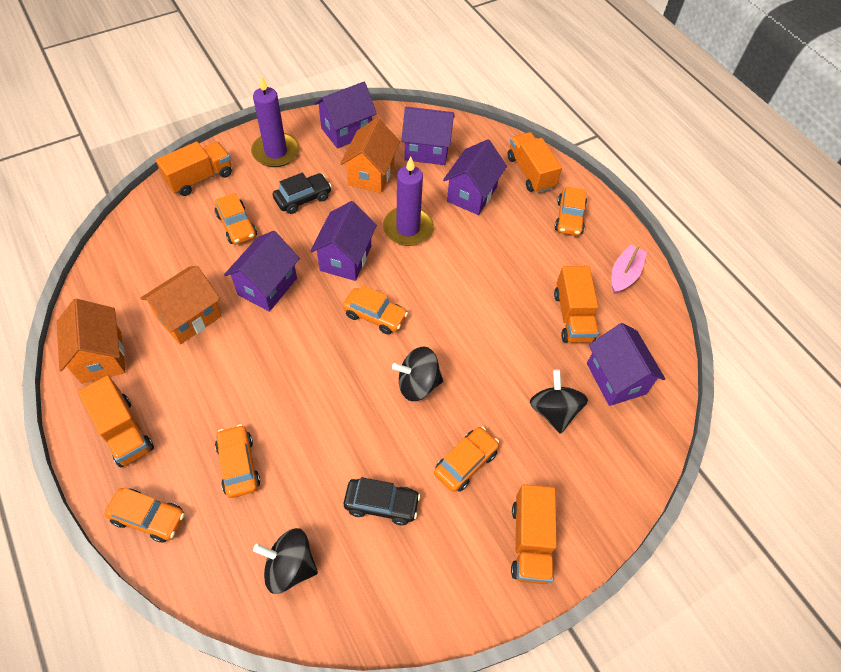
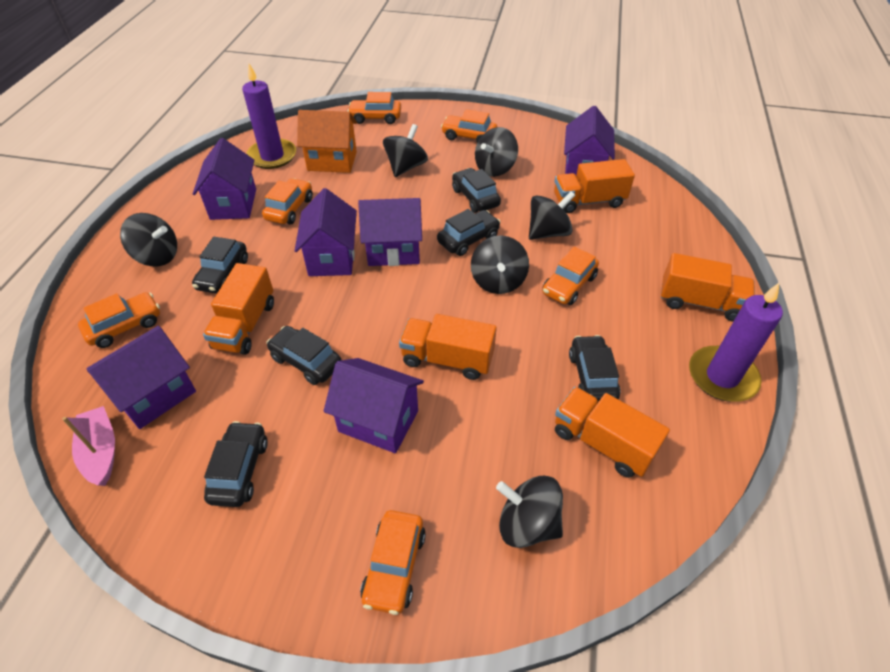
black car: [272,172,332,214] [344,477,421,525] = 2 -> [192,237,248,293] [204,421,268,507] [266,326,342,385] [437,209,501,256] [452,168,501,213] [569,335,621,402] = 6
black spinning top: [253,528,318,594] [392,347,443,401] [530,369,588,434] = 3 -> [120,213,177,266] [383,124,428,177] [471,235,529,294] [475,127,518,177] [496,476,563,548] [529,191,576,240] = 6
orange house: [57,299,125,384] [141,266,221,345] [340,118,400,193] = 3 -> [297,110,357,173] = 1

